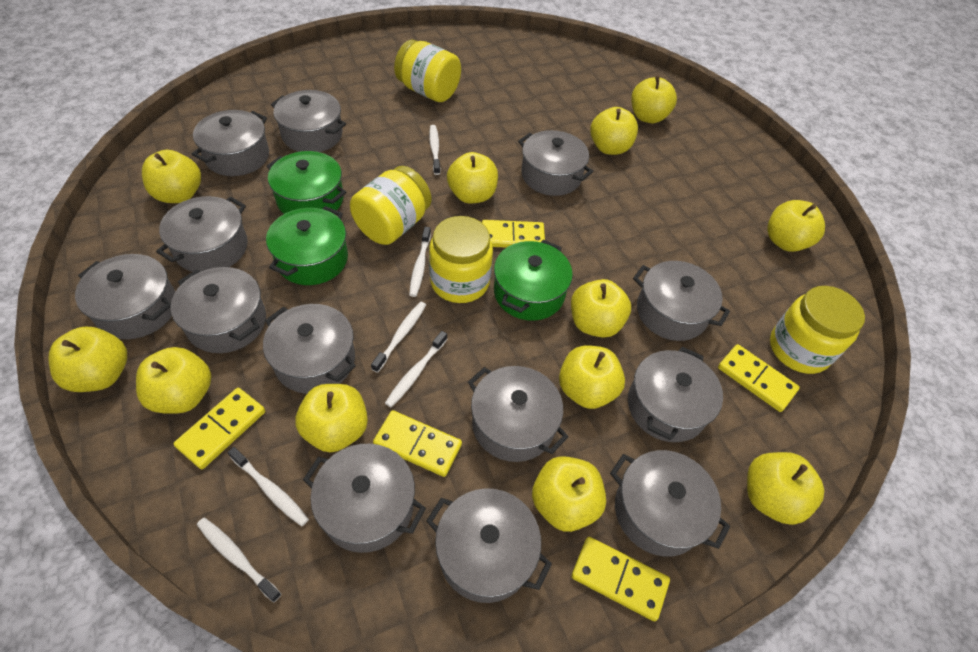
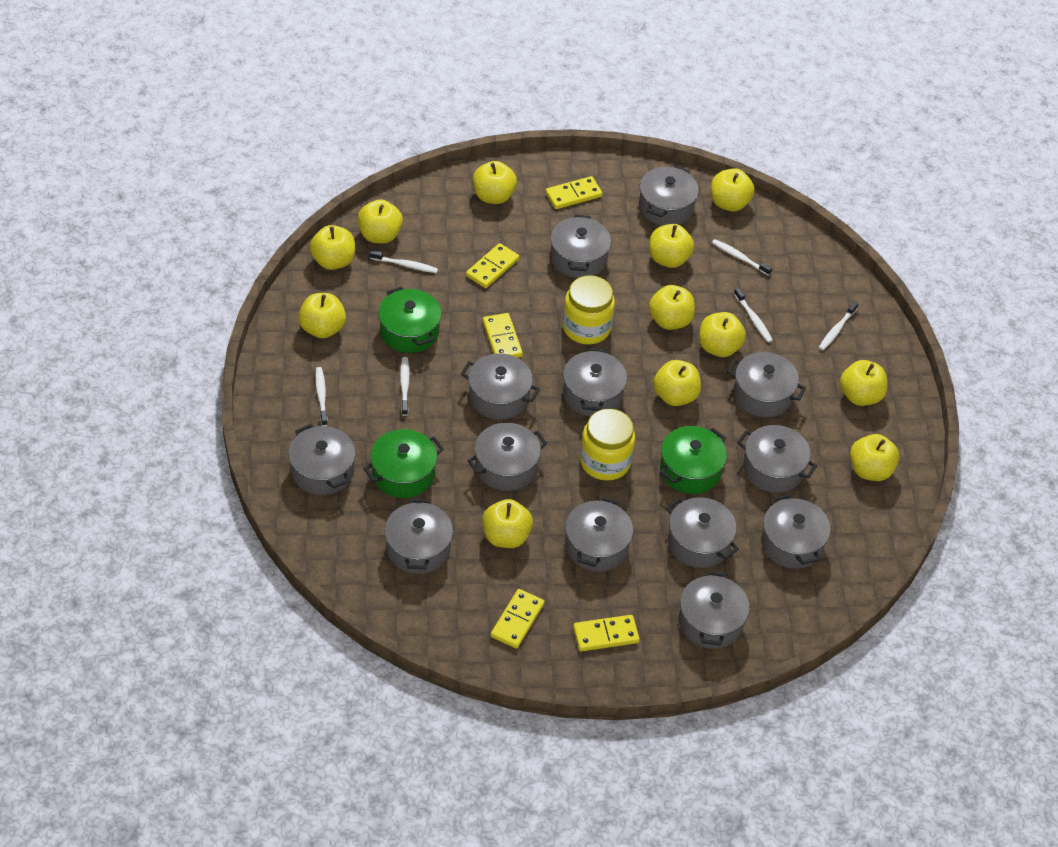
yellow jar: [350,166,432,245] [394,39,461,102] [429,216,493,303] [770,286,865,374] = 4 -> [563,275,615,344] [580,409,635,481] = 2

